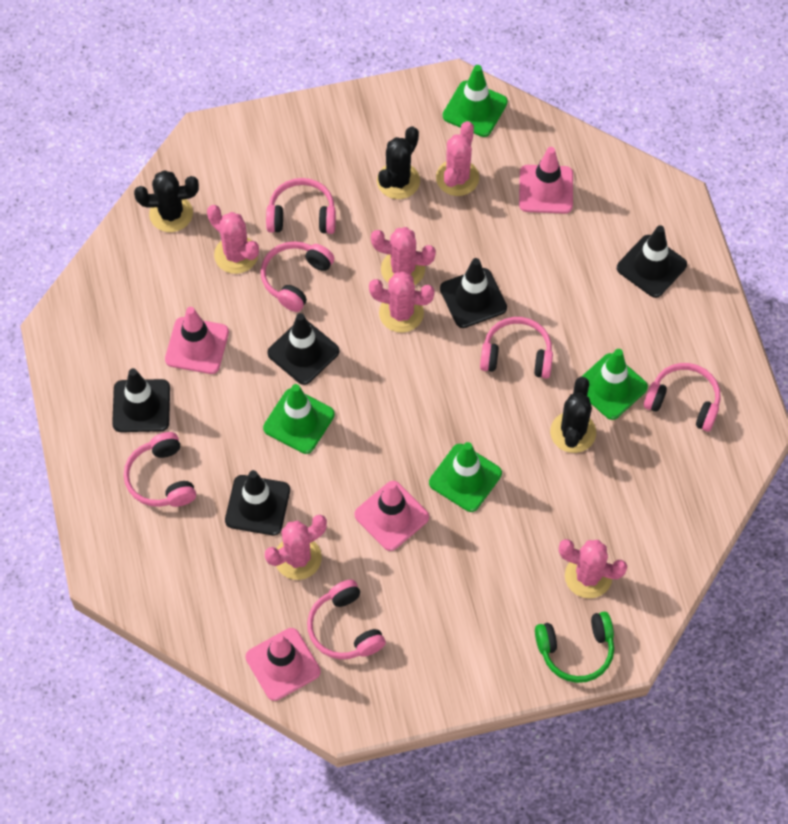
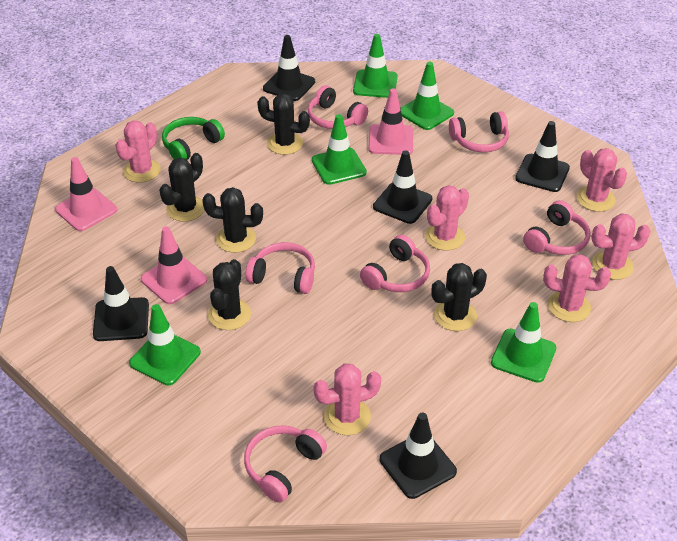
black cactus: [134,170,199,232] [377,127,420,199] [550,377,596,453] = 3 -> [159,153,204,222] [202,187,263,253] [208,259,251,330] [257,94,310,155] [431,263,487,331] = 5
green traffic cone: [263,384,335,454] [429,442,502,512] [443,65,508,137] [581,349,648,420] = 4 -> [129,304,201,385] [312,114,367,185] [353,34,398,98] [401,62,454,130] [491,302,556,383] = 5
pink traffic cone: [165,307,229,374] [246,628,321,701] [354,481,429,551] [519,147,573,214] = 4 -> [55,157,117,231] [141,226,207,304] [368,88,413,155] = 3

